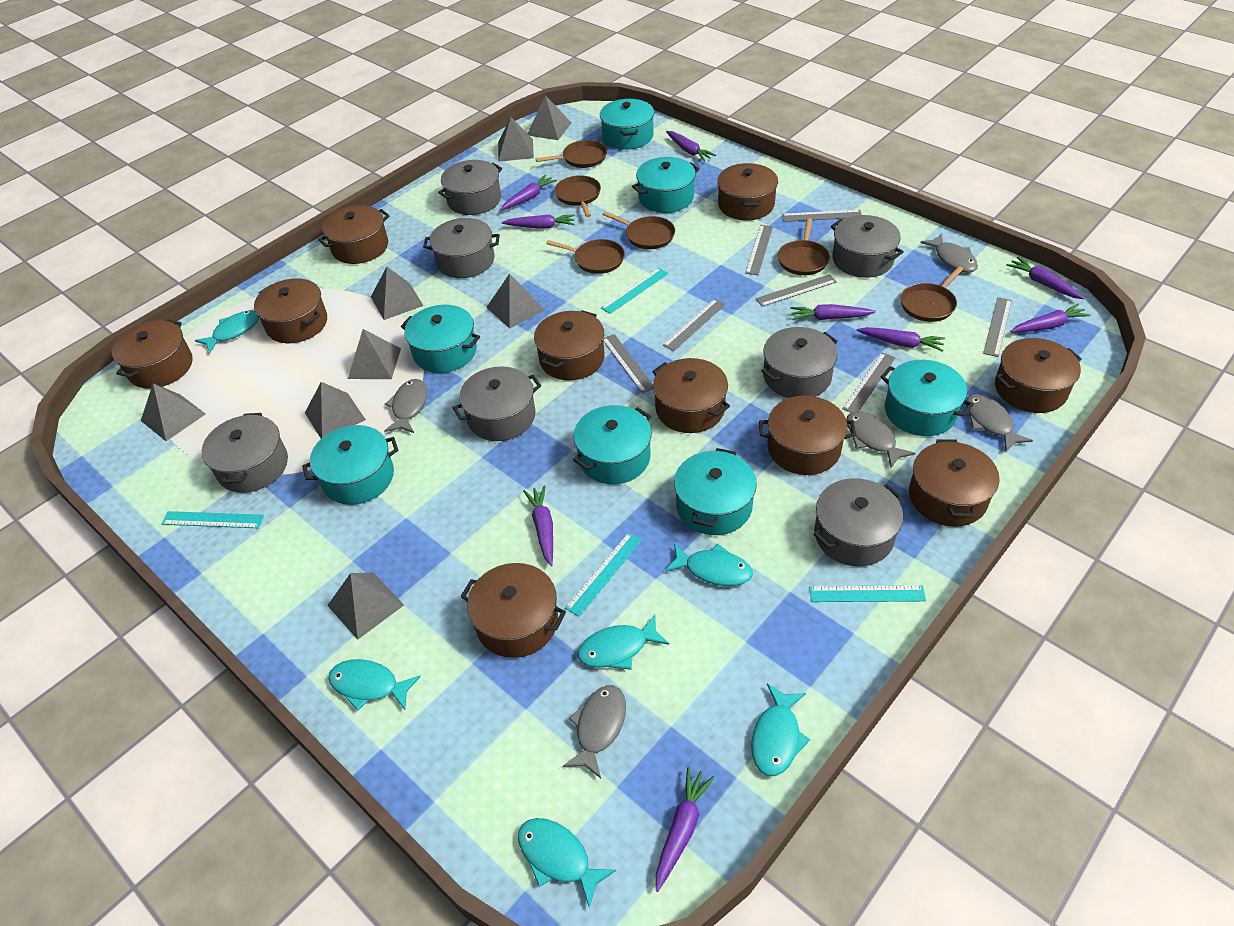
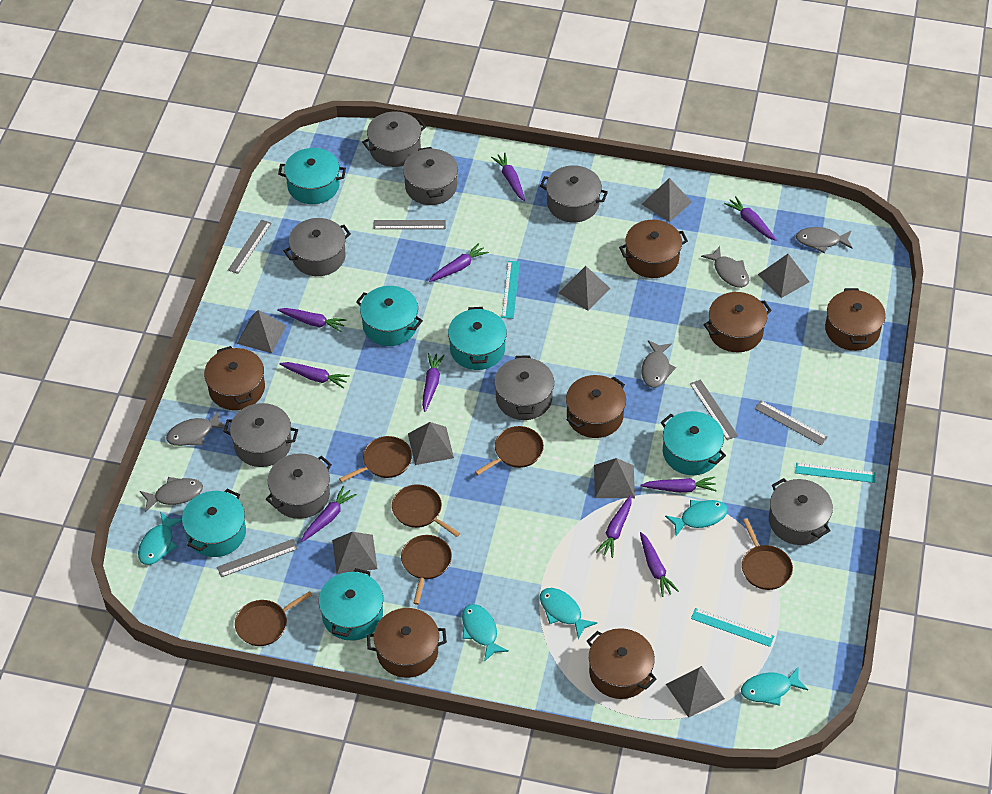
brown pot: [112,319,193,389] [254,278,327,343] [318,205,390,264] [460,563,566,658] [534,310,605,381] [652,358,730,433] [717,163,778,220] [759,396,856,475] [909,439,1000,527] [995,338,1082,413] = 10 -> [204,346,265,410] [367,608,447,678] [566,375,626,438] [587,628,656,699] [619,220,688,278] [704,292,772,352] [825,288,886,351] = 7
grey pot: [202,413,288,493] [423,218,500,278] [438,160,502,215] [453,366,541,441] [761,327,838,398] [814,478,903,567] [831,215,904,278] = 7 -> [223,403,298,467] [266,453,332,519] [284,218,351,276] [362,111,426,167] [403,147,458,205] [494,355,554,420] [540,165,608,222] [769,478,833,545] = 8
grey ruler: [603,334,653,393] [663,299,726,351] [745,225,773,275] [756,274,837,307] [782,210,862,222] [842,352,896,413] [983,297,1012,357] = 7 -> [217,539,298,577] [228,219,271,274] [373,220,446,229] [690,379,738,440] [755,401,828,446] = 5
purple carrot: [500,175,557,210] [502,214,575,229] [523,486,553,566] [656,767,715,892] [666,131,716,162] [790,304,876,320] [856,327,945,352] [1006,257,1084,299] [1010,304,1091,332] = 9 -> [277,308,347,332] [279,362,350,389] [301,486,357,542] [422,353,445,412] [429,243,489,282] [491,152,525,201] [596,495,632,558] [640,477,717,493] [640,532,679,597] [724,196,776,241] = 10
turquoise fish: [195,310,259,354] [328,659,421,711] [518,818,616,908] [578,615,669,670] [665,543,753,586] [751,683,810,776] = 6 -> [138,512,182,565] [462,604,509,662] [540,588,597,639] [665,500,728,536] [741,667,808,706] = 5
turquoise pot: [302,425,398,505] [401,305,480,373] [573,405,652,484] [600,99,654,150] [632,157,699,213] [674,448,757,535] [881,360,974,436] = 7 -> [182,489,246,557] [278,148,346,204] [319,568,383,641] [356,286,423,346] [448,307,507,370] [661,411,726,475] = 6
turquoise ruler: [162,511,264,528] [565,532,642,617] [601,268,668,314] [809,585,926,602] = 4 -> [502,261,520,319] [691,608,774,647] [795,463,876,483] = 3

